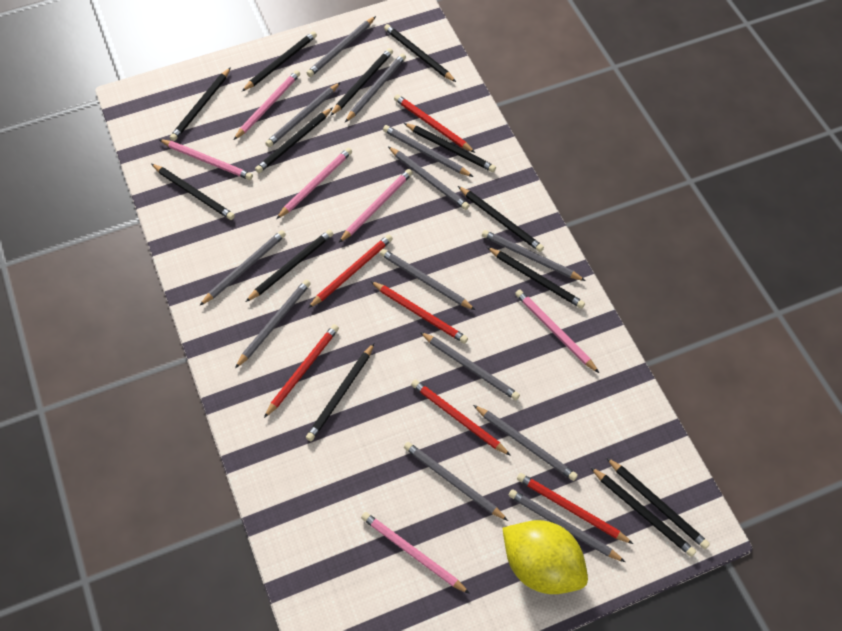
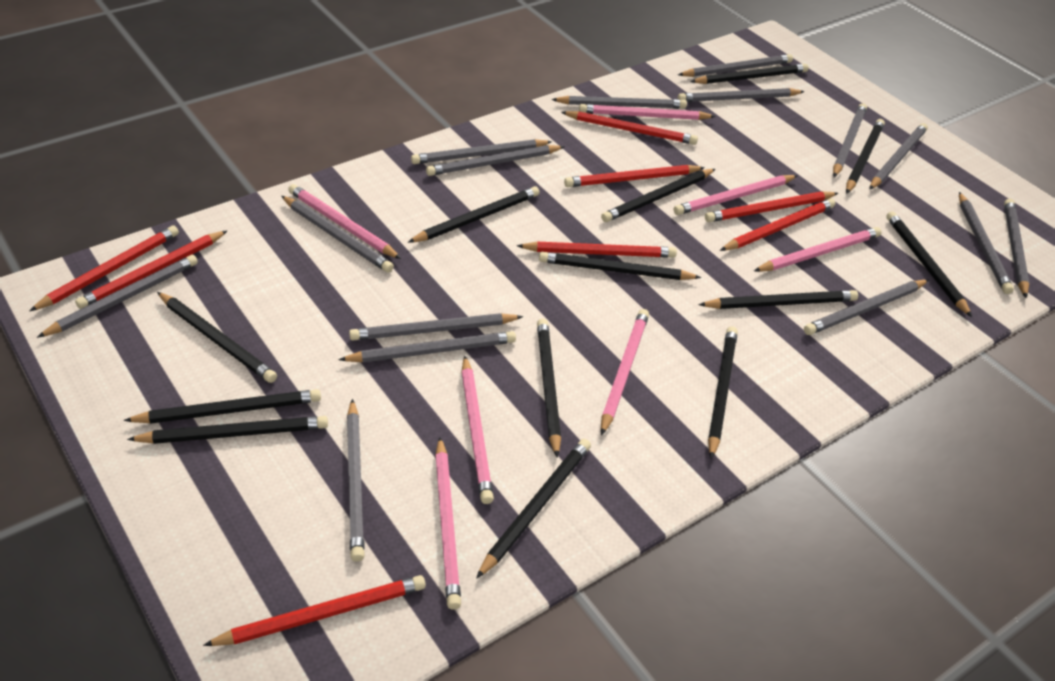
grey pencil: [199,230,286,306] [235,280,311,368] [265,83,340,147] [307,16,376,77] [345,53,406,122] [380,249,475,310] [383,125,473,177] [388,147,470,210] [404,442,508,521] [420,332,520,400] [473,405,578,481] [482,230,585,281] [508,489,625,562] = 13 -> [37,255,198,338] [282,196,394,273] [338,331,516,363] [347,399,365,562] [349,313,523,341] [411,139,552,164] [426,145,565,176] [551,96,687,109] [678,54,793,77] [678,88,805,102] [804,279,929,335] [833,103,867,177] [869,123,928,190] [959,192,1014,294] [1004,199,1030,298] = 15
pink pencil: [159,139,253,180] [234,70,300,140] [276,148,352,219] [339,169,412,243] [361,512,470,594] [515,290,599,373] = 6 -> [288,184,401,259] [435,437,461,610] [461,356,494,504] [579,104,716,120] [601,309,649,436] [674,175,798,215] [754,227,882,272] = 7
red pencil: [264,324,339,418] [308,234,393,308] [371,281,468,344] [394,94,475,153] [411,380,511,456] [517,473,633,544] = 6 -> [29,225,179,311] [75,230,228,309] [203,575,426,646] [517,242,677,258] [561,111,698,145] [564,165,705,187] [705,191,838,222] [720,198,835,251] = 8
yellow lemon: [502,520,588,594] = 1 -> none = 0

